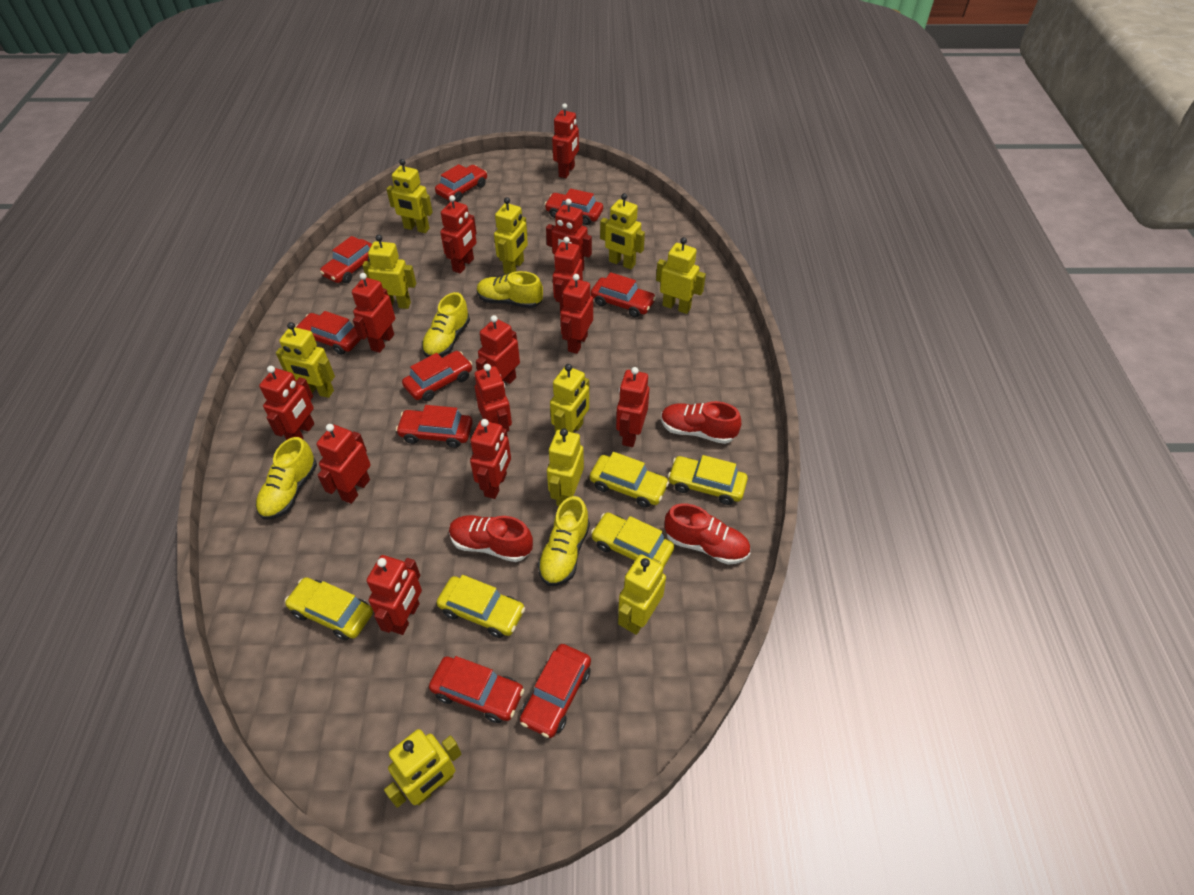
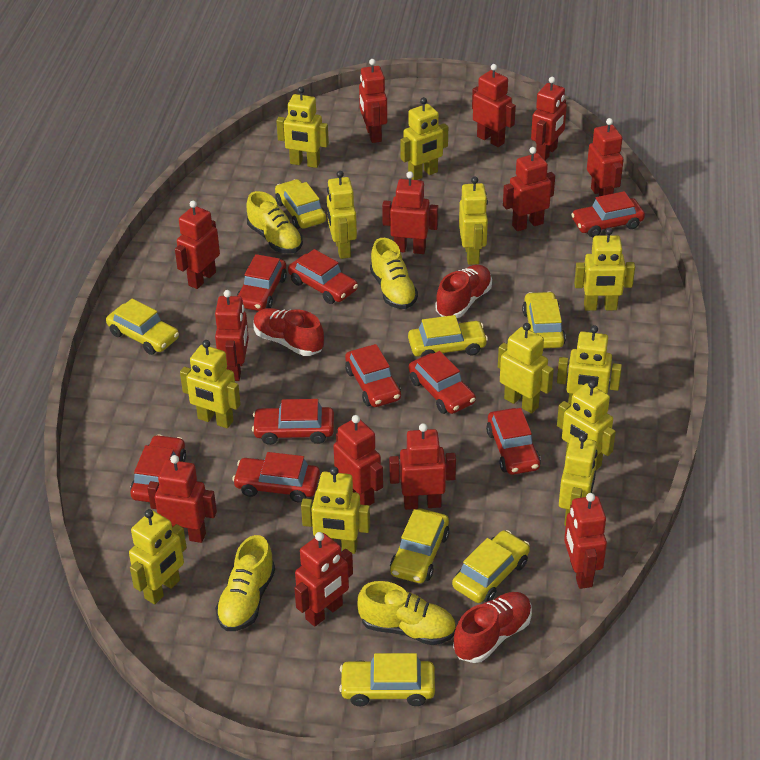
yellow car: [285,577,373,640] [437,575,525,638] [590,452,669,508] [591,513,674,568] [668,455,748,505] = 5 -> [106,299,179,355] [275,179,326,229] [339,653,435,706] [390,508,449,583] [408,315,488,357] [452,530,530,603] [522,291,566,348] = 7
yellow robot: [276,322,335,398] [362,235,416,309] [384,729,461,808] [387,159,433,233] [494,197,528,274] [547,428,584,506] [550,364,589,433] [600,193,645,269] [618,554,666,635] [656,237,706,314] = 10 -> [129,509,187,604] [180,340,241,428] [277,87,329,168] [301,467,370,554] [327,171,357,259] [401,97,448,180] [459,176,488,265] [498,323,554,414] [557,325,622,404] [557,380,616,470] [559,433,598,526] [574,228,635,311] = 12

